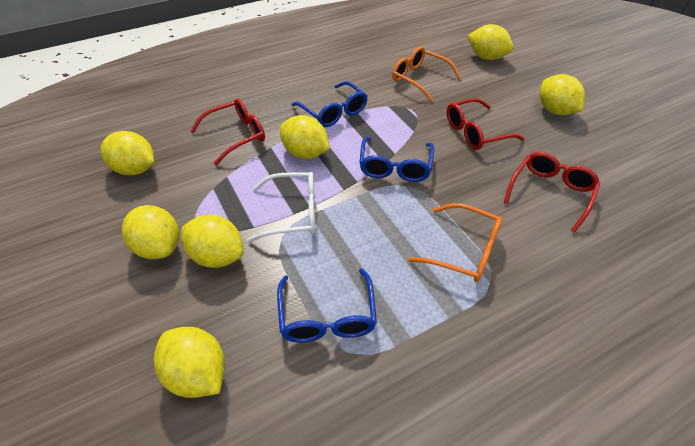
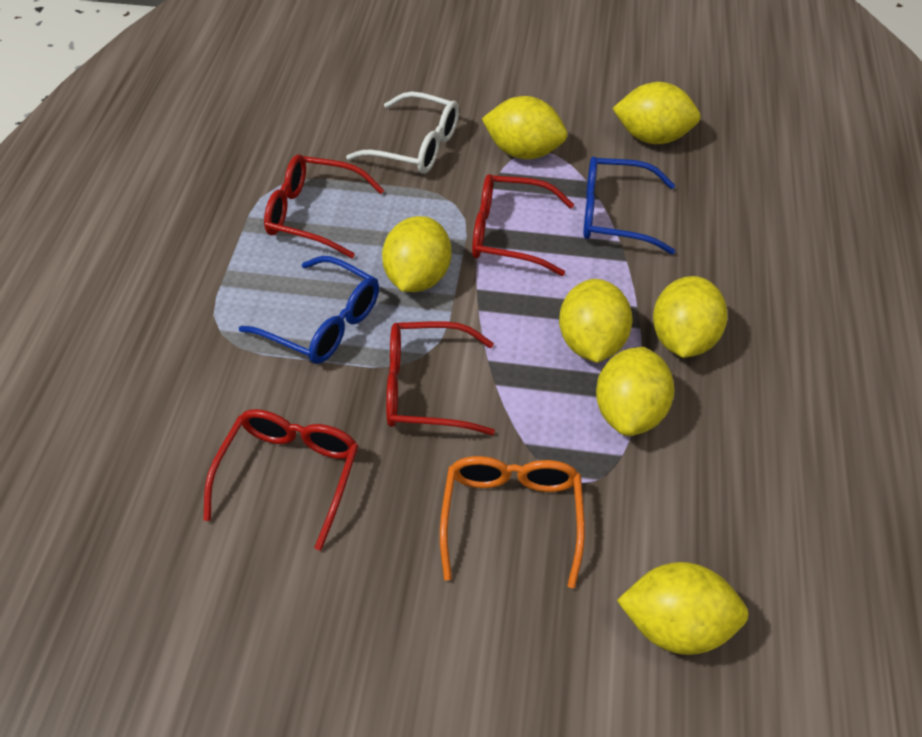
blue glasses: [277,269,377,343] [291,81,368,127] [359,137,434,182] = 3 -> [239,256,379,364] [583,156,675,254] = 2
orange glasses: [392,47,461,101] [408,203,502,282] = 2 -> [440,456,585,588] = 1
red glasses: [190,98,265,165] [447,98,525,150] [504,152,600,233] = 3 -> [203,409,359,551] [264,154,384,258] [386,321,495,435] [472,174,574,276] = 4

